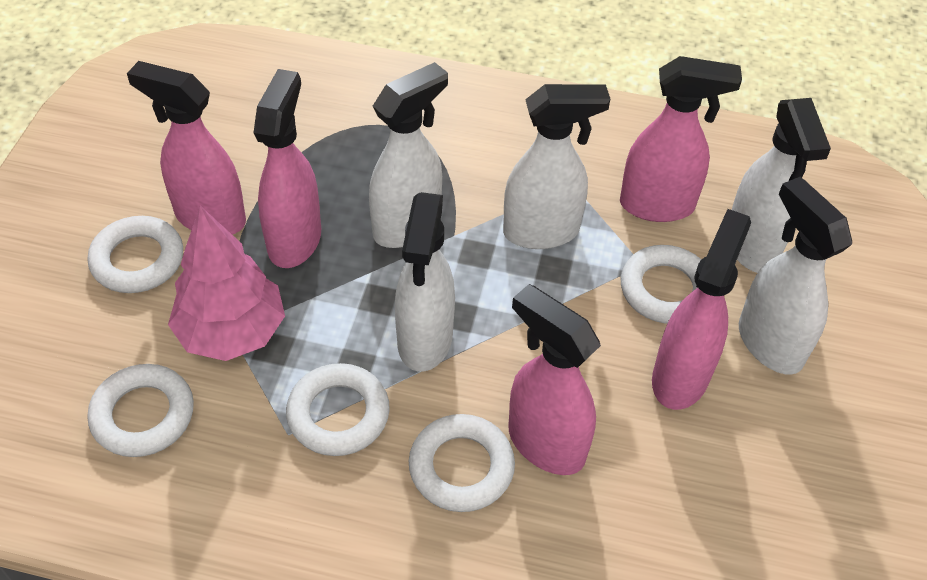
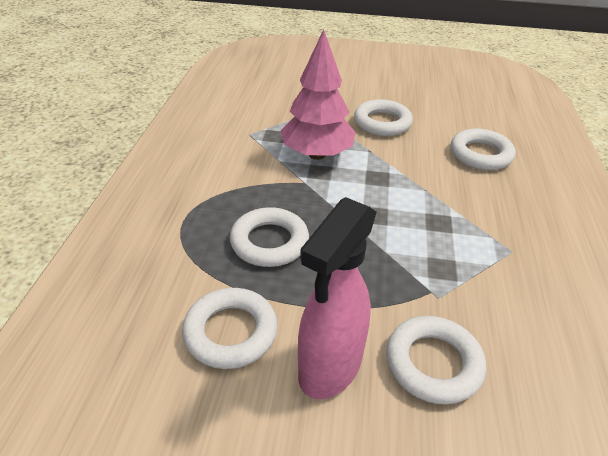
pink spray bottle: [127,61,246,235] [253,69,321,268] [509,284,601,475] [620,56,742,222] [652,209,751,410] = 5 -> [298,197,376,399] = 1
white spray bottle: [369,62,448,248] [395,192,455,372] [503,84,610,249] [732,98,831,273] [739,177,852,375] = 5 -> none = 0

